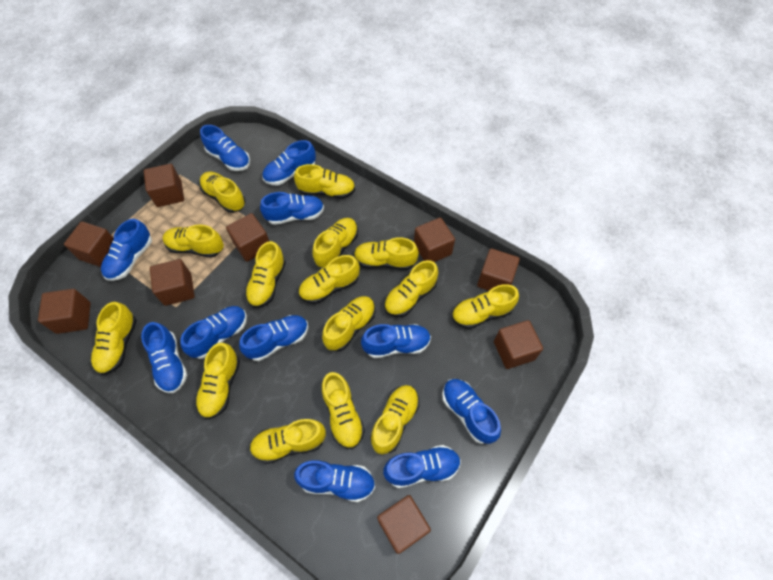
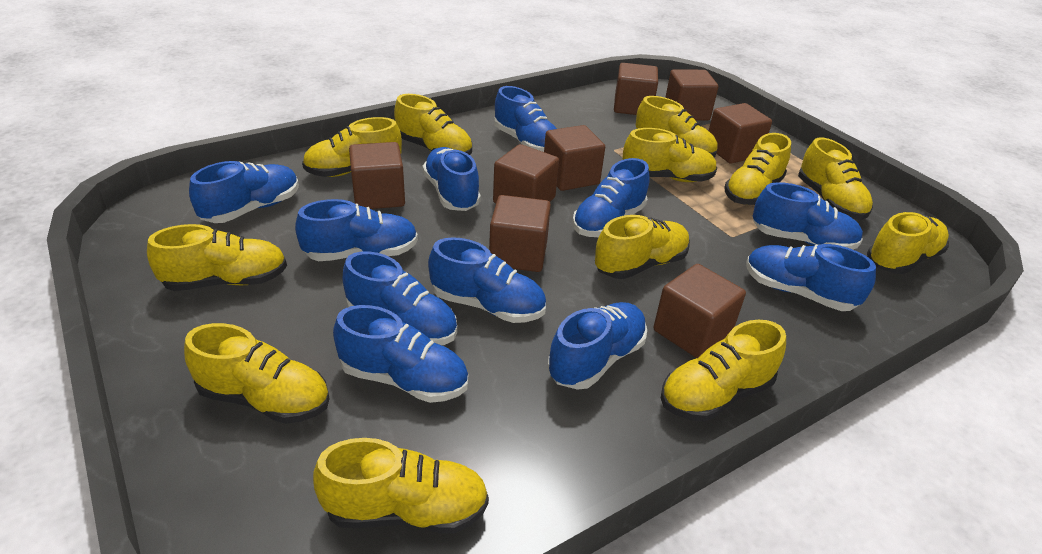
brown cube: [38,289,91,334] [64,221,114,267] [144,164,184,207] [150,259,195,306] [226,213,269,262] [377,495,431,554] [414,218,455,262] [477,248,520,291] [494,320,543,369] = 9 -> [349,142,405,209] [489,195,551,272] [493,144,559,204] [544,125,605,191] [614,63,658,115] [654,264,746,358] [665,70,718,121] [709,103,772,164] = 8
yellow shoe: [91,302,137,375] [162,224,224,258] [195,343,240,419] [199,172,245,213] [245,241,286,308] [249,419,326,464] [294,164,355,199] [298,255,360,304] [313,218,358,267] [322,296,375,351] [322,372,365,449] [354,237,419,270] [370,385,420,454] [384,260,438,317] [452,284,519,329] = 15 -> [147,224,287,291] [184,323,330,424] [302,117,402,177] [313,438,489,533] [394,94,472,155] [595,215,690,279] [622,128,717,182] [636,96,718,157] [661,320,786,422] [724,133,791,205] [798,137,873,220] [867,212,949,274] = 12

